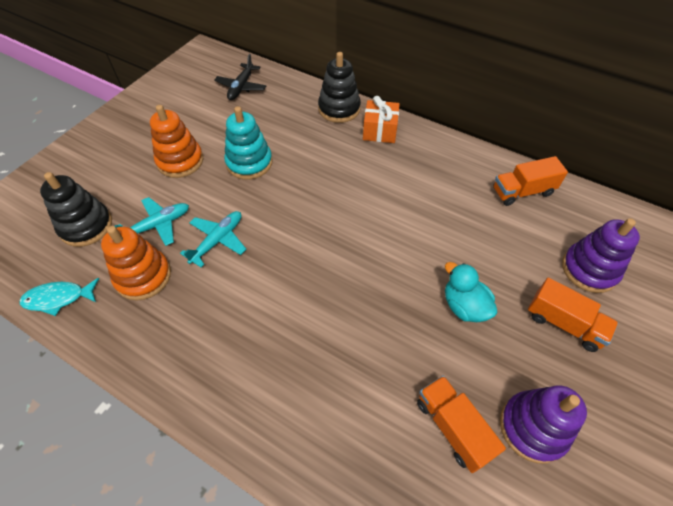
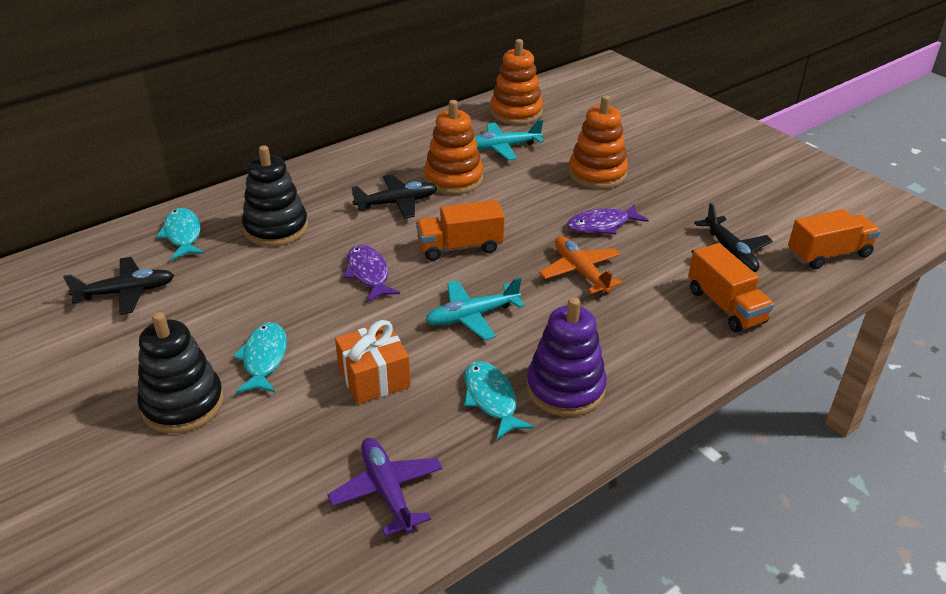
black plane: [214,54,266,100] = 1 -> [63,257,174,315] [351,174,438,219] [691,203,773,272] = 3
orange plane: none = 0 -> [539,236,622,294] = 1
orange stacking toy: [101,226,171,301] [150,105,203,178] = 2 -> [424,100,483,194] [490,39,543,125] [569,95,628,189] = 3
purple fish: none = 0 -> [344,245,400,302] [567,204,649,234] = 2
purple plane: none = 0 -> [327,438,443,536] = 1
purple stacking toy: [500,386,587,464] [562,218,640,293] = 2 -> [526,297,607,417] = 1
turquoise duck: [445,262,497,322] = 1 -> none = 0
turquoise fish: [19,278,99,316] = 1 -> [156,208,204,260] [233,322,287,393] [464,361,534,439] = 3
turquoise stacking toy: [224,106,273,180] = 1 -> none = 0

